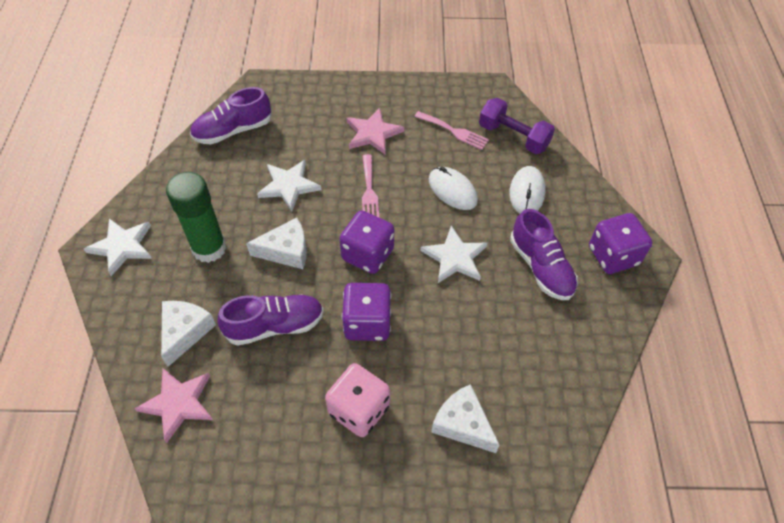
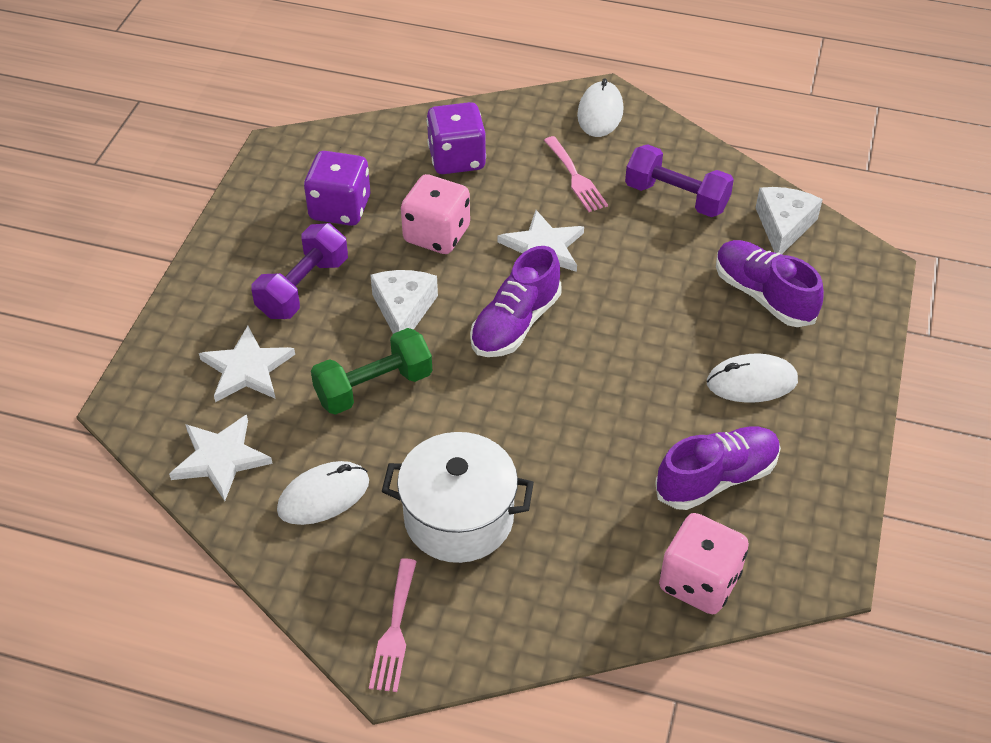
green dumbbell: none = 0 -> [311,328,432,415] = 1
green glue stick: [166,172,227,263] = 1 -> none = 0
pink dice: [325,363,390,437] = 1 -> [401,174,470,254] [659,513,749,614] = 2
pink star: [134,368,213,443] [347,108,404,155] = 2 -> none = 0
purple dice: [339,210,394,274] [342,283,391,341] [589,213,652,274] = 3 -> [304,151,370,226] [426,102,486,174] = 2
purple dumbbell: [479,98,555,154] = 1 -> [251,223,348,319] [625,144,734,217] = 2
white cheese: [161,301,216,367] [246,217,307,269] [431,384,499,453] = 3 -> [370,270,438,334] [756,187,823,254] = 2
white mouse: [429,167,478,210] [509,166,546,213] = 2 -> [277,461,369,525] [577,78,624,137] [707,354,798,403] = 3
white pot: none = 0 -> [382,432,534,563] = 1

